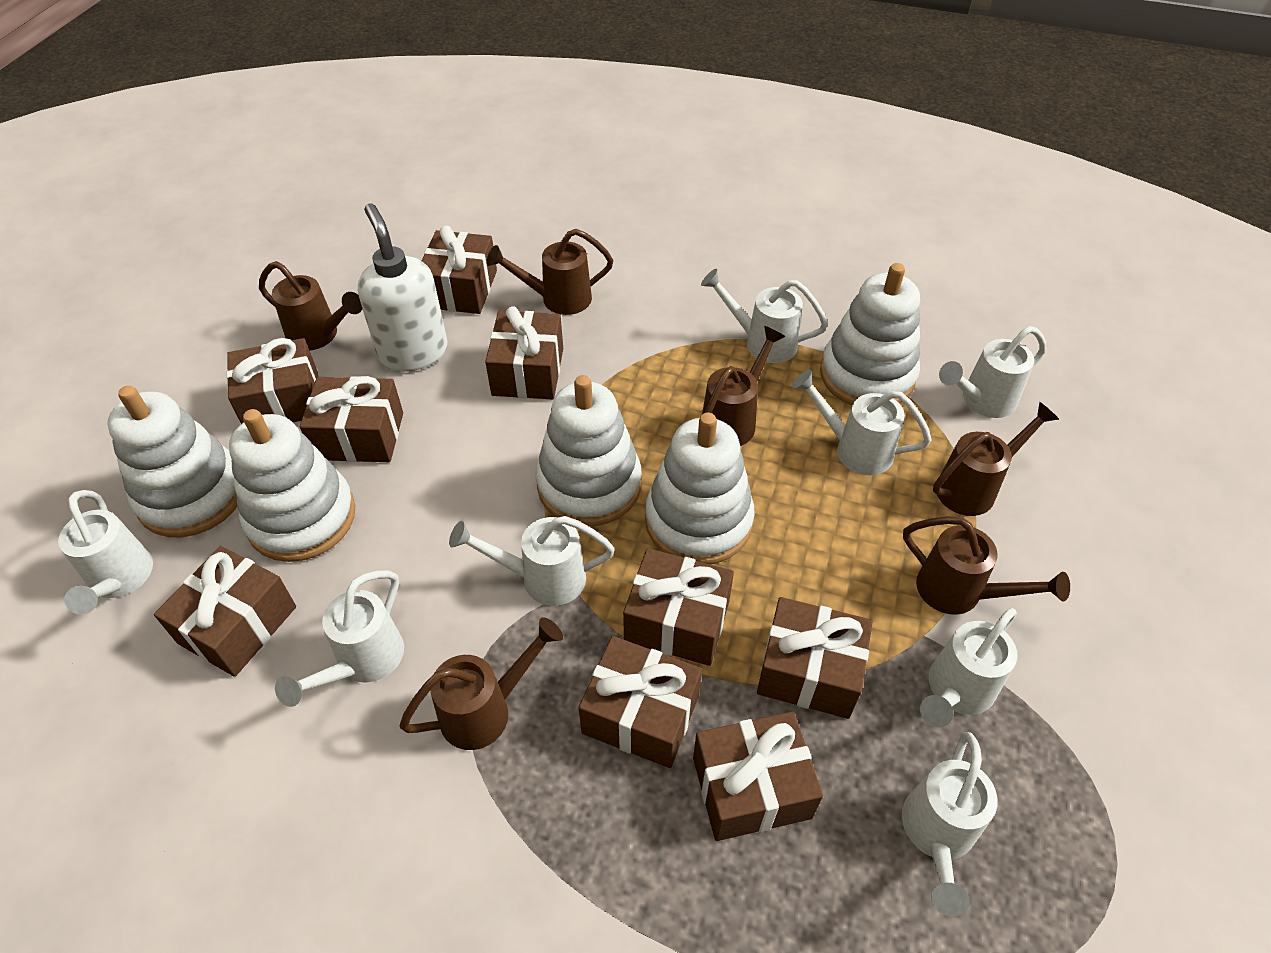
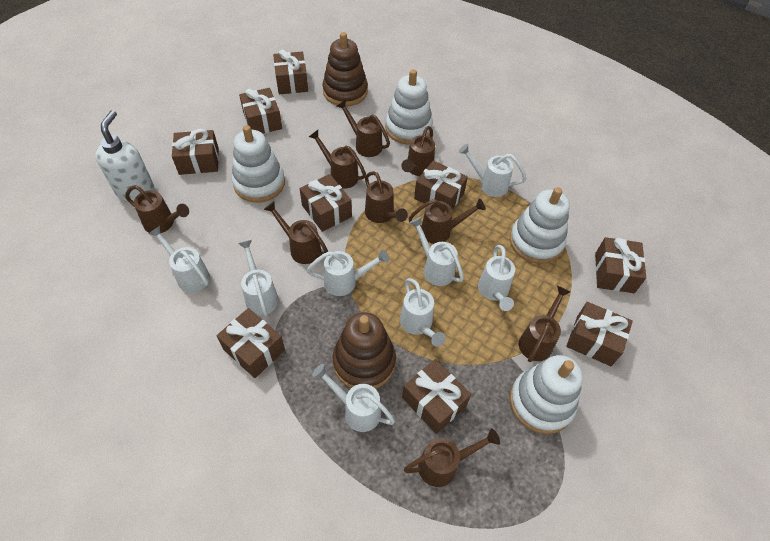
brown stacking toy: none = 0 -> [322,32,368,107] [333,312,396,389] = 2
brown watering can: [259,261,362,351] [400,617,563,750] [487,229,613,315] [702,326,786,446] [903,516,1070,615] [933,402,1059,516] = 6 -> [125,185,189,233] [264,201,328,264] [309,130,366,189] [337,99,390,157] [365,171,408,223] [401,126,435,176] [404,428,500,487] [408,198,486,244] [519,286,570,362] = 9
white stacking toy: [107,386,237,537] [229,409,355,562] [536,375,642,526] [645,413,755,564] [820,263,920,405] = 5 -> [232,125,285,203] [385,69,433,145] [510,187,570,264] [510,355,583,434] = 4

